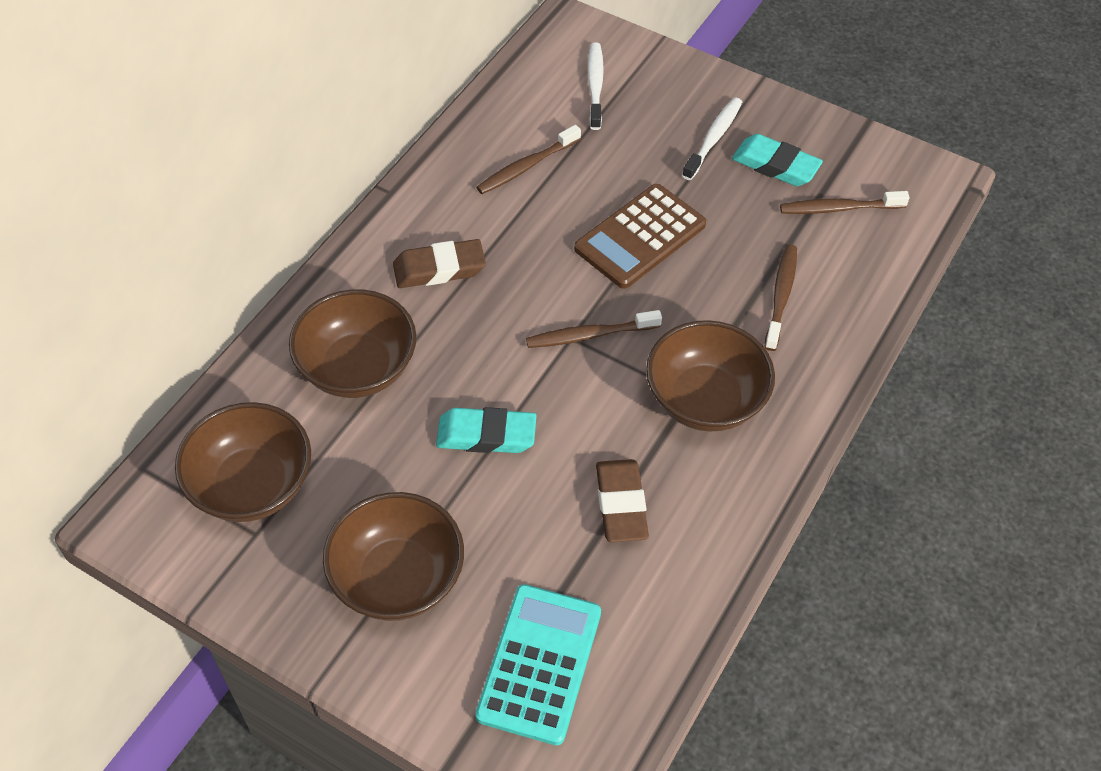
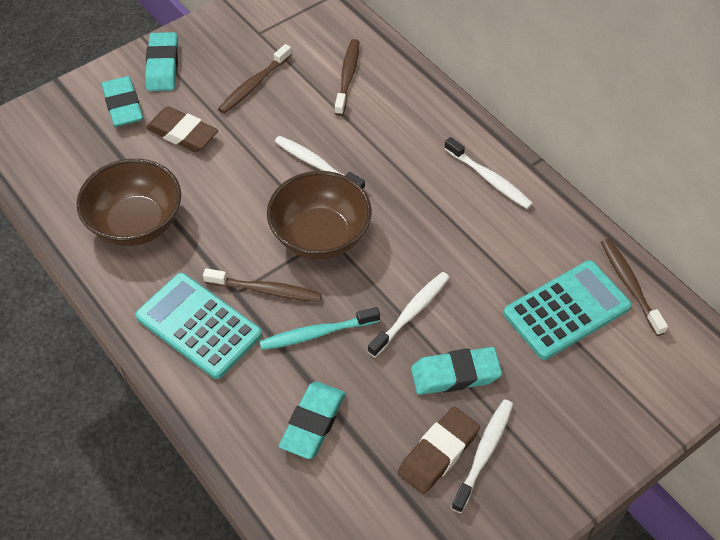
brown bowl: [175,402,311,522] [289,289,416,398] [323,492,464,621] [646,320,775,431] = 4 -> [76,159,181,246] [267,171,372,260] = 2
brown calculator: [574,184,706,289] = 1 -> none = 0
turquoise calculator: [475,584,601,745] = 1 -> [135,273,262,379] [503,260,632,360] = 2
turquoise eraser: [436,407,537,453] [732,134,823,186] = 2 -> [102,76,143,127] [145,32,178,91] [279,381,346,459] [411,347,502,395] = 4
turquoise toothbrush: none = 0 -> [259,307,380,350] = 1
white toothbrush: [588,42,604,130] [682,97,742,180] = 2 -> [275,136,365,190] [368,272,450,357] [444,137,533,209] [451,399,513,513] = 4

